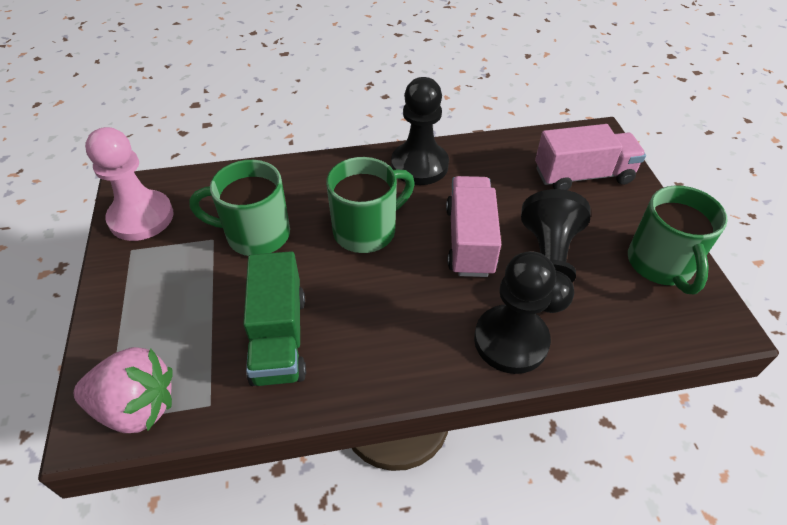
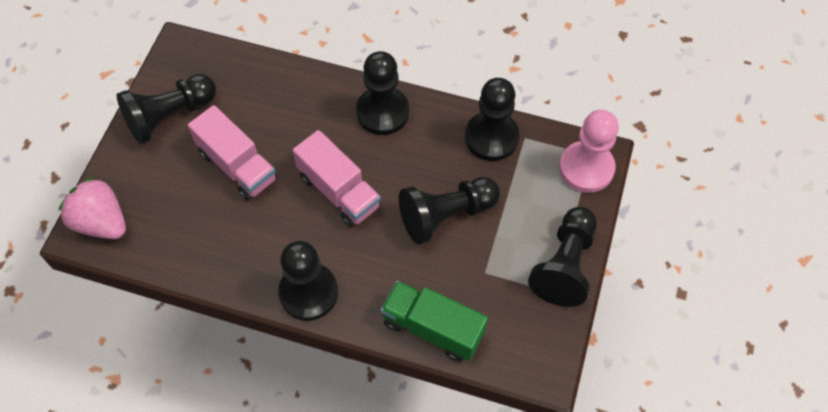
black pawn: [391,77,449,185] [474,251,556,374] [521,189,590,313] = 3 -> [117,74,216,144] [278,241,338,321] [356,51,409,135] [399,177,500,245] [465,78,520,161] [528,207,597,307] = 6
green mug: [189,160,290,256] [326,157,415,253] [628,185,728,294] = 3 -> none = 0

